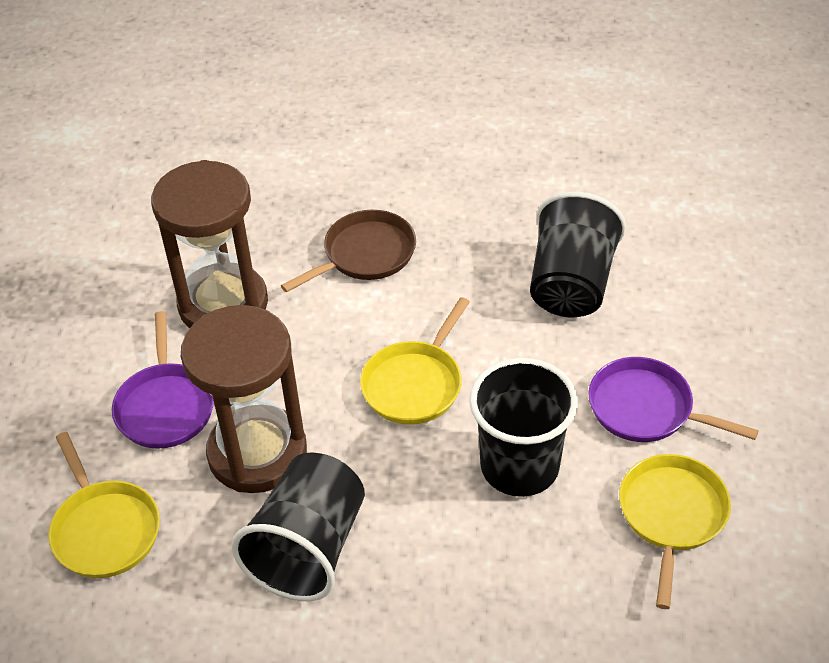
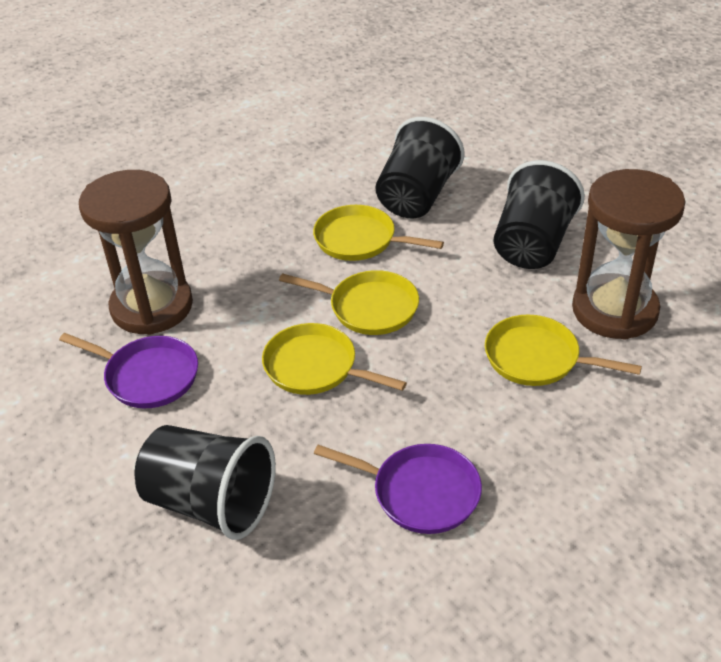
brown pan: [281,210,416,292] = 1 -> none = 0
yellow pan: [48,432,160,578] [360,297,470,425] [619,454,731,609] = 3 -> [262,323,407,395] [279,270,419,335] [313,205,444,261] [485,315,642,386] = 4

